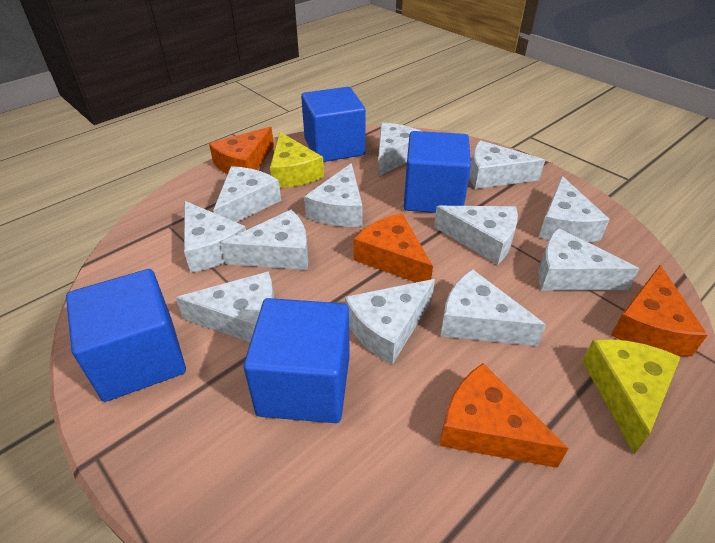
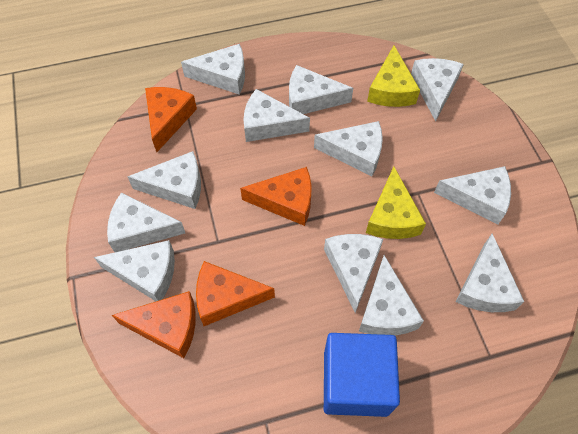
blue cube: [66,269,186,402] [243,298,350,423] [301,87,366,162] [404,131,471,213] = 4 -> [324,333,400,417] = 1

